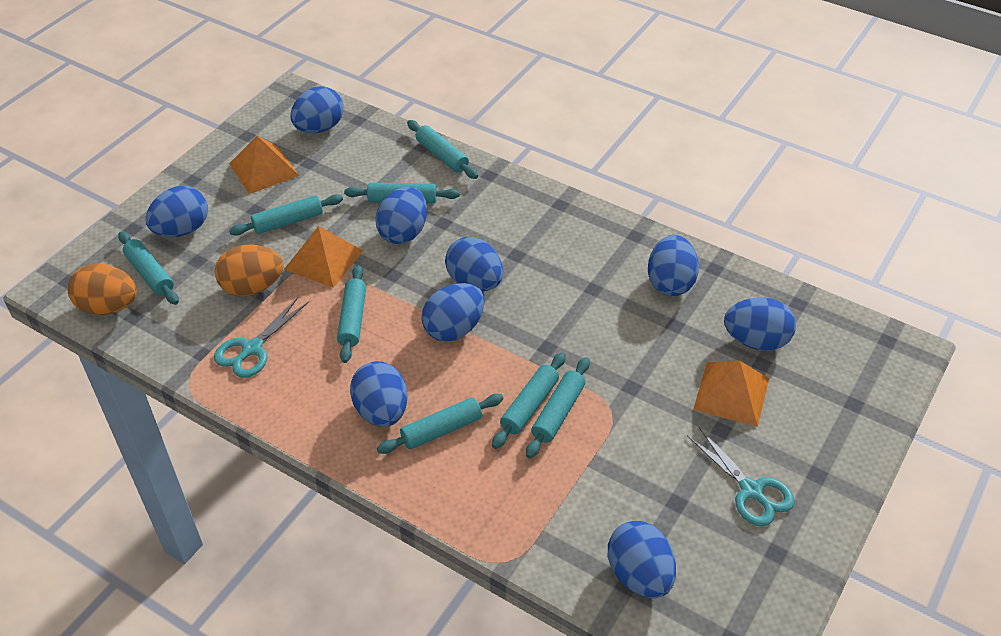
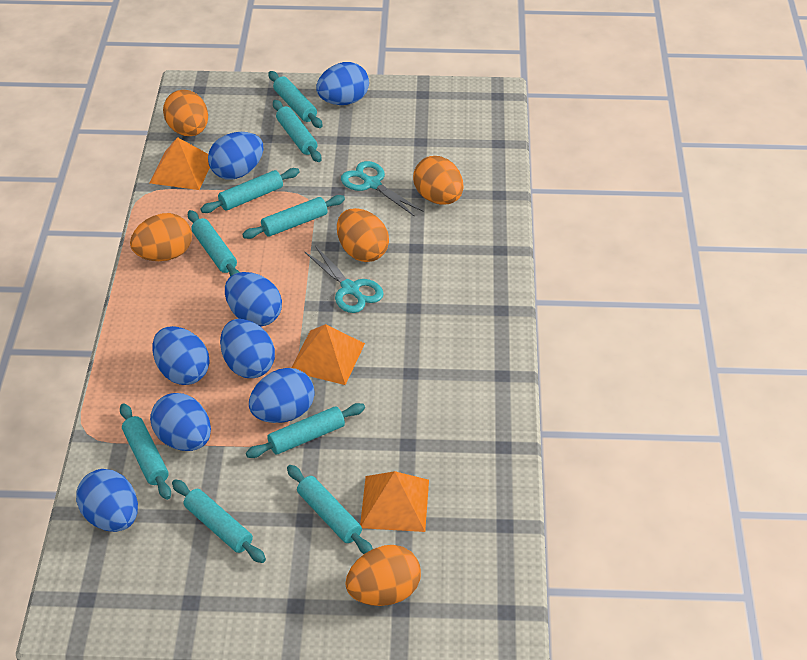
blue egg: [146,186,208,237] [290,86,343,133] [350,361,408,427] [375,187,427,244] [421,283,484,342] [445,237,503,291] [608,521,676,598] [648,235,699,296] [724,297,796,351] = 9 -> [76,469,138,532] [150,393,211,451] [152,326,210,385] [208,132,263,180] [220,319,275,378] [225,272,282,327] [249,368,315,423] [316,62,369,105] = 8
orange egg: [67,264,137,315] [215,245,283,296] = 2 -> [130,213,192,261] [163,90,208,136] [337,208,389,262] [345,545,421,606] [413,156,464,205] = 5
turquoise rolling pin: [118,231,179,305] [229,194,343,235] [337,265,366,363] [344,183,460,203] [377,394,504,454] [407,120,478,179] [492,352,566,449] [526,357,590,459] = 8 -> [120,403,171,500] [172,479,266,563] [188,210,240,277] [200,168,300,213] [242,195,345,239] [246,403,365,458] [268,71,323,128] [273,100,321,162] [287,465,373,554] = 9

